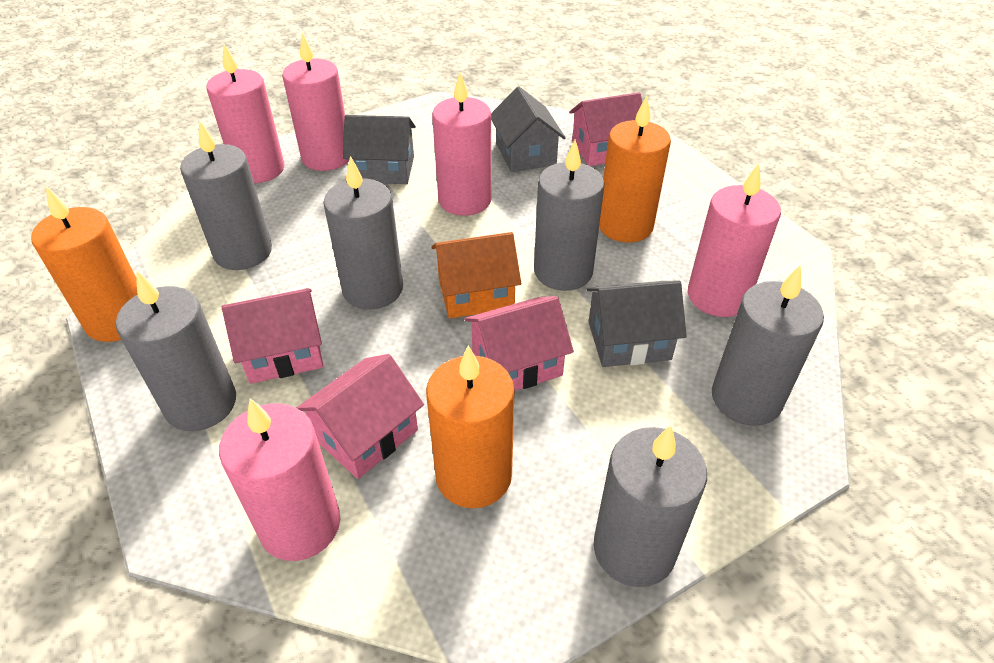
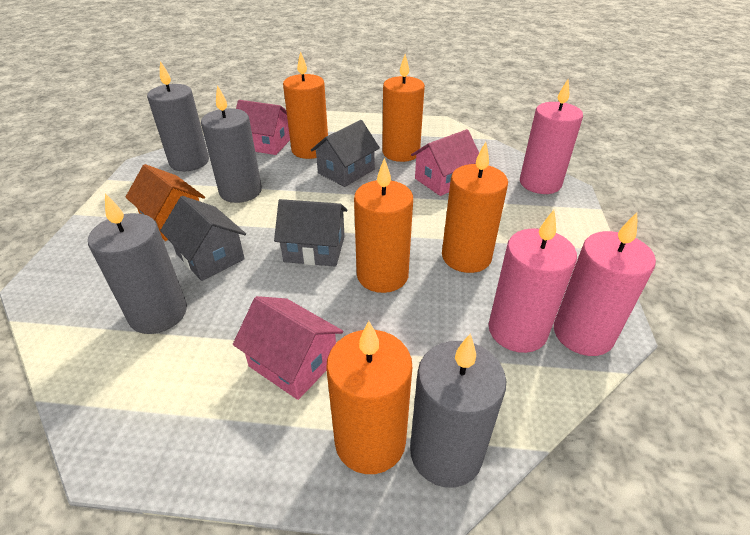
grey candle: [116,271,236,431] [180,120,272,270] [323,156,403,309] [534,139,605,291] [593,425,707,587] [712,265,824,426] = 6 -> [88,193,187,334] [147,61,209,172] [201,85,262,203] [410,333,506,488] = 4
orange candle: [31,186,138,342] [426,345,514,508] [599,96,671,243] = 3 -> [283,51,328,159] [326,321,412,474] [354,158,413,293] [382,54,425,162] [442,142,508,273] = 5
pink candle: [206,44,284,183] [219,398,340,561] [282,33,349,171] [432,73,492,216] [688,163,781,317] = 5 -> [488,210,577,353] [520,79,583,194] [554,212,656,356] = 3
pink house: [222,288,323,384] [296,354,424,479] [464,296,574,391] [569,92,643,166] = 4 -> [233,296,343,400] [236,100,290,155] [411,129,479,196] = 3

